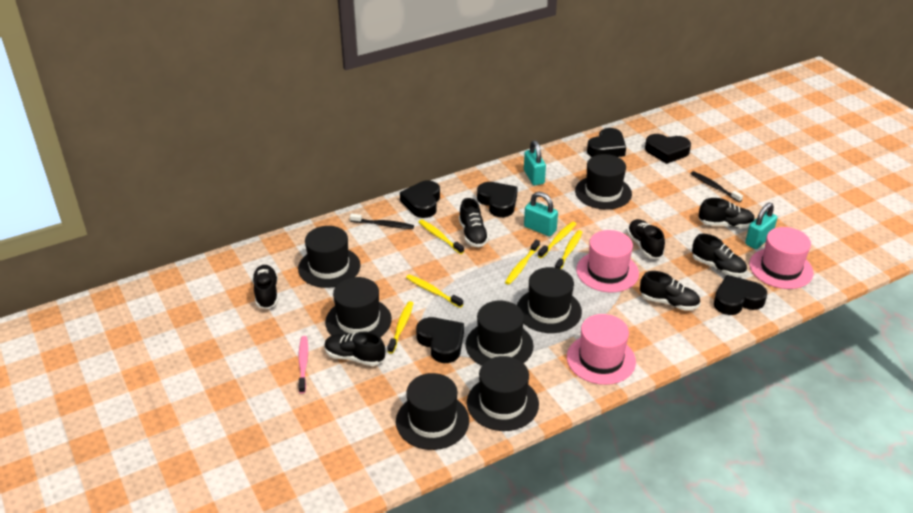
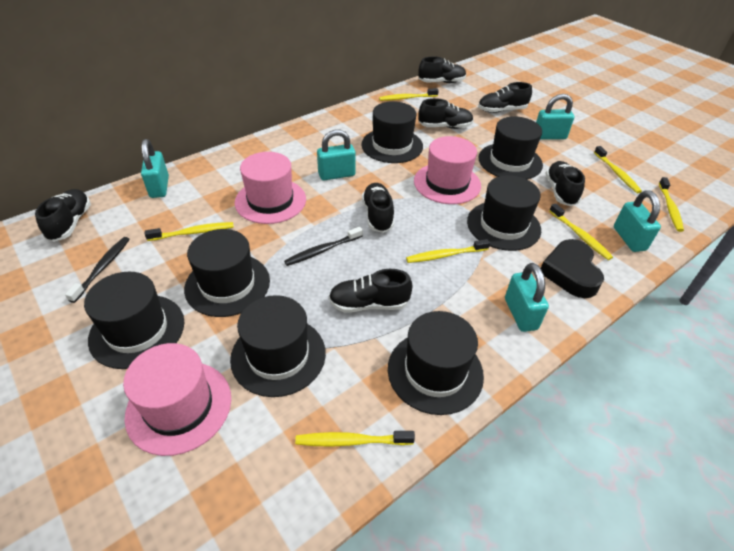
black heart: [400,180,440,218] [416,317,464,363] [477,182,518,217] [587,128,626,157] [645,134,691,164] [714,275,767,315] = 6 -> [541,239,604,298] = 1
pink toothbrush: [298,336,308,394] = 1 -> none = 0
turquoise padlock: [524,140,546,185] [524,192,558,236] [745,202,777,249] = 3 -> [141,139,169,198] [317,129,356,180] [505,263,549,332] [536,94,574,140] [614,190,661,252] = 5
yellow toothbrush: [387,301,413,354] [406,274,463,308] [419,219,464,254] [505,240,540,285] [538,221,576,258] [555,230,582,269] = 6 -> [145,222,234,241] [295,431,415,447] [379,88,439,101] [406,239,490,263] [549,203,613,260] [594,146,642,193] [659,177,684,232] = 7

